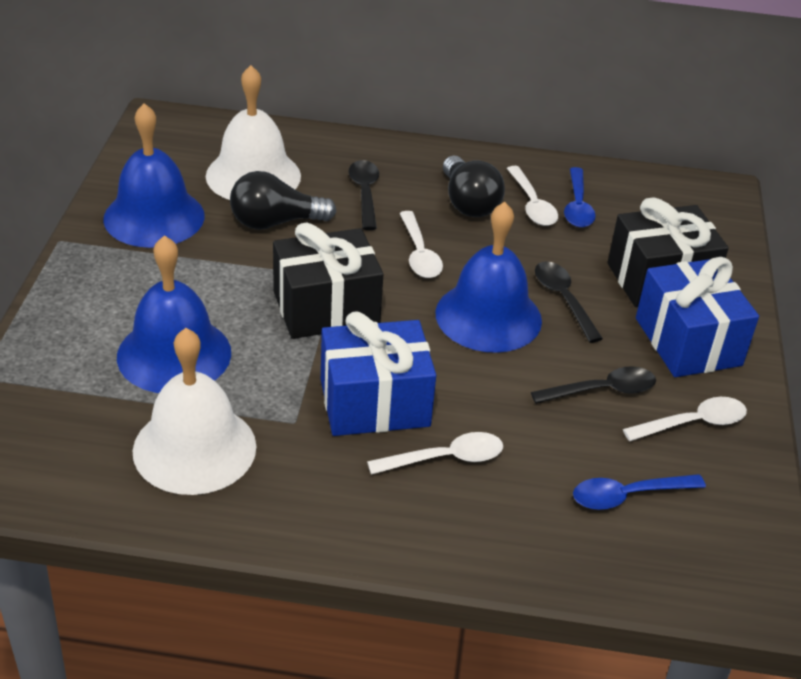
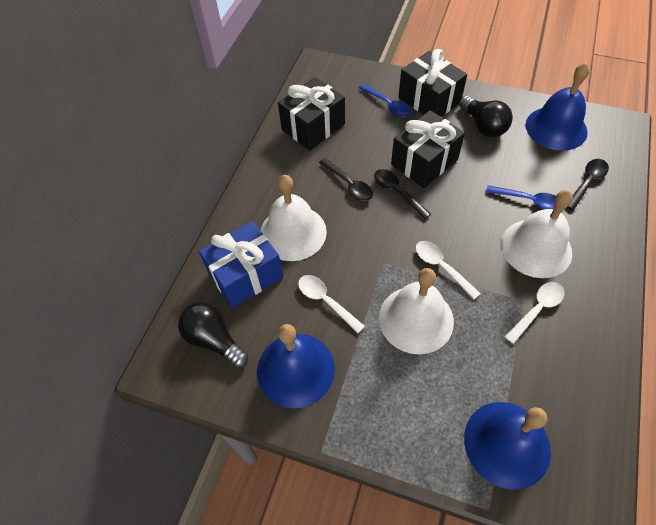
black gift: [273,222,383,339] [607,197,729,307] = 2 -> [278,77,345,150] [391,110,465,188] [399,49,467,117] = 3
blue gift: [321,312,436,436] [636,257,759,377] = 2 -> [199,221,284,308] = 1
white bell: [133,328,256,495] [206,65,301,200] = 2 -> [260,175,327,261] [379,268,454,355] [501,190,573,278] = 3
white spoon: [367,432,503,475] [399,211,443,278] [507,166,558,226] [623,397,747,441] = 4 -> [298,275,365,333] [415,241,481,300] [504,282,565,344] = 3

